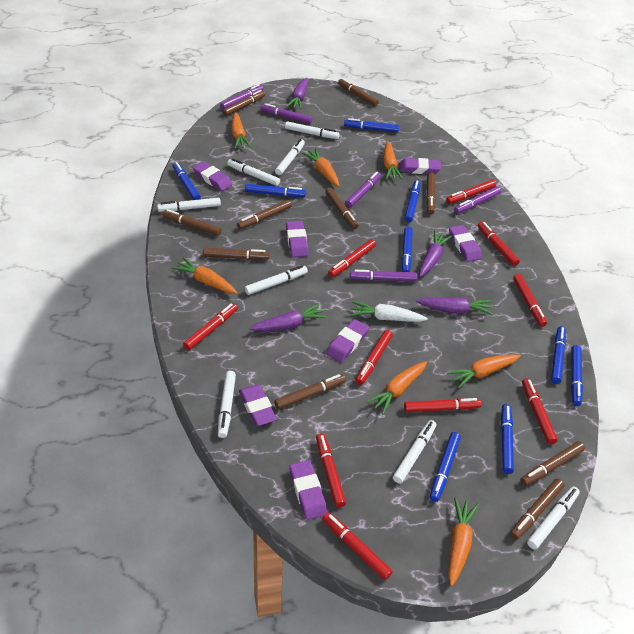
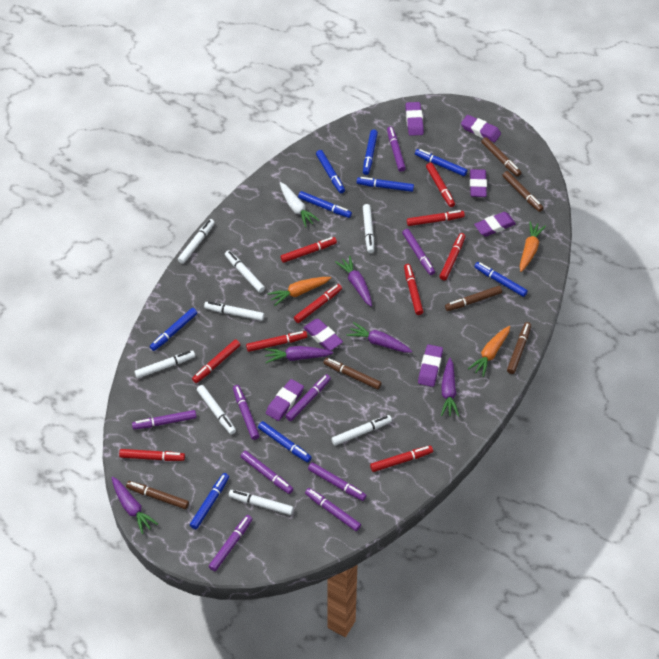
brown marker: [162,209,221,236] [203,248,270,260] [222,90,265,116] [237,200,292,229] [274,374,346,410] [325,187,359,229] [338,78,379,106] [426,172,436,214] [510,478,564,540] [520,441,585,486] = 10 -> [126,481,189,509] [324,358,382,389] [445,286,502,311] [481,137,521,177] [502,171,544,212] [507,322,531,374] = 6
orange carrot: [172,257,237,294] [231,112,251,149] [302,149,340,187] [366,361,427,415] [383,141,403,179] [447,354,521,388] [448,498,479,586] = 7 -> [267,277,331,306] [468,326,510,377] [520,221,546,272] = 3
purple carrot: [249,304,327,331] [286,78,308,109] [416,298,493,315] [419,231,452,277] = 4 -> [111,477,158,534] [265,346,333,363] [335,256,372,307] [347,322,412,353] [441,358,459,417] = 5
purple marker: [220,84,264,109] [260,103,312,124] [345,172,381,208] [350,270,417,282] [454,186,502,214] = 5 -> [132,410,196,430] [209,515,252,571] [233,385,260,440] [240,451,293,494] [285,374,331,421] [305,488,361,531] [308,462,367,501] [387,126,406,172] [402,229,435,275] = 9

